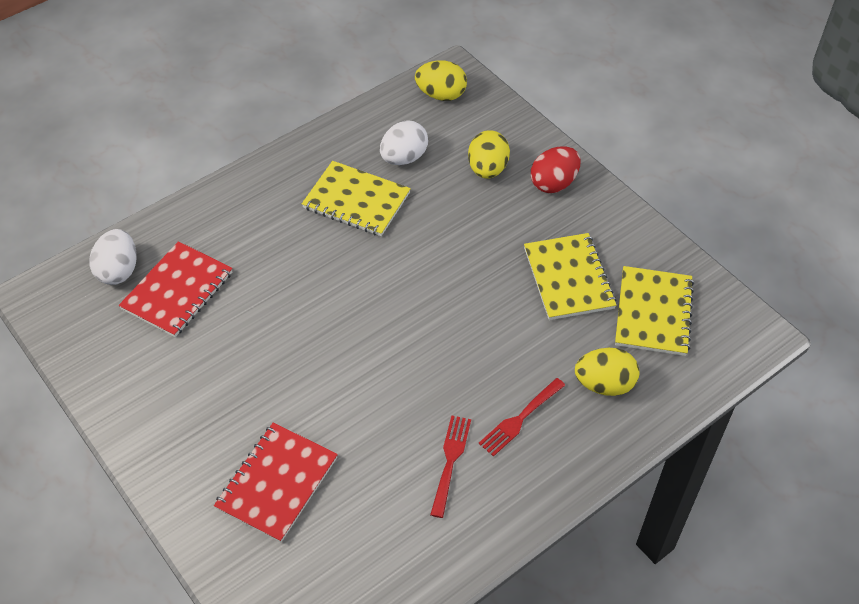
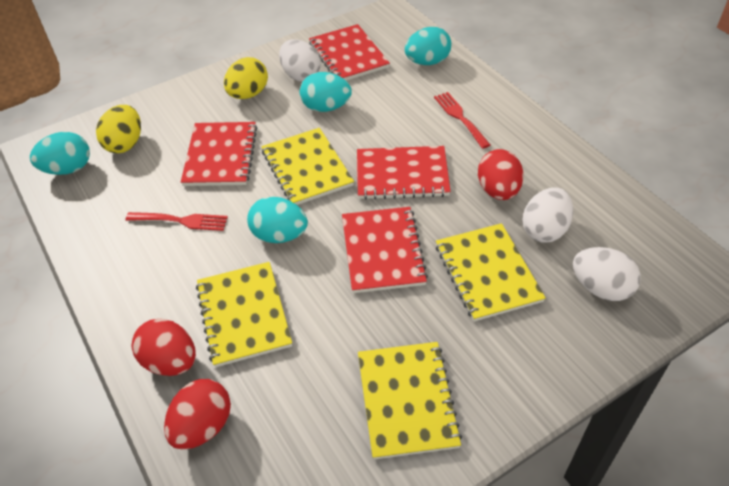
red egg: [531,146,581,193] = 1 -> [132,319,196,376] [164,379,231,450] [478,149,523,200] = 3
red notebook: [119,241,233,337] [214,423,338,543] = 2 -> [181,122,257,186] [309,24,390,81] [342,207,428,293] [357,146,451,200] = 4
turquoise egg: none = 0 -> [30,132,90,175] [247,197,308,243] [300,72,352,112] [405,27,451,65] = 4
white egg: [90,229,137,285] [380,120,428,165] = 2 -> [279,40,321,82] [522,187,573,243] [573,247,641,301] = 3
yellow egg: [415,60,467,101] [468,130,510,179] [575,348,639,396] = 3 -> [96,105,141,153] [224,57,268,99] = 2
yellow notebook: [302,161,411,236] [524,233,616,320] [615,266,694,356] = 3 -> [196,262,292,367] [261,128,354,205] [358,342,462,460] [436,223,546,322] = 4

